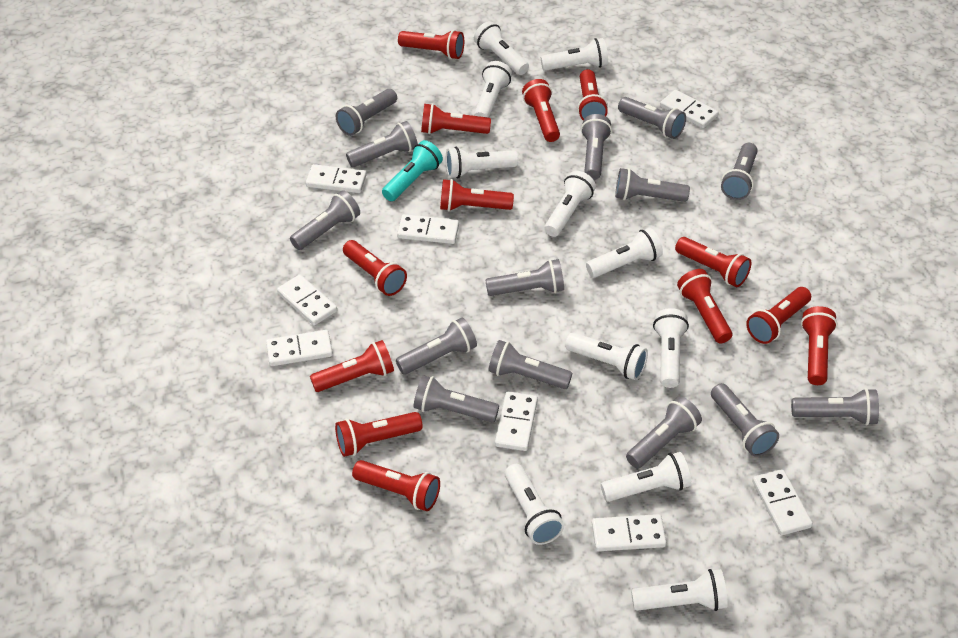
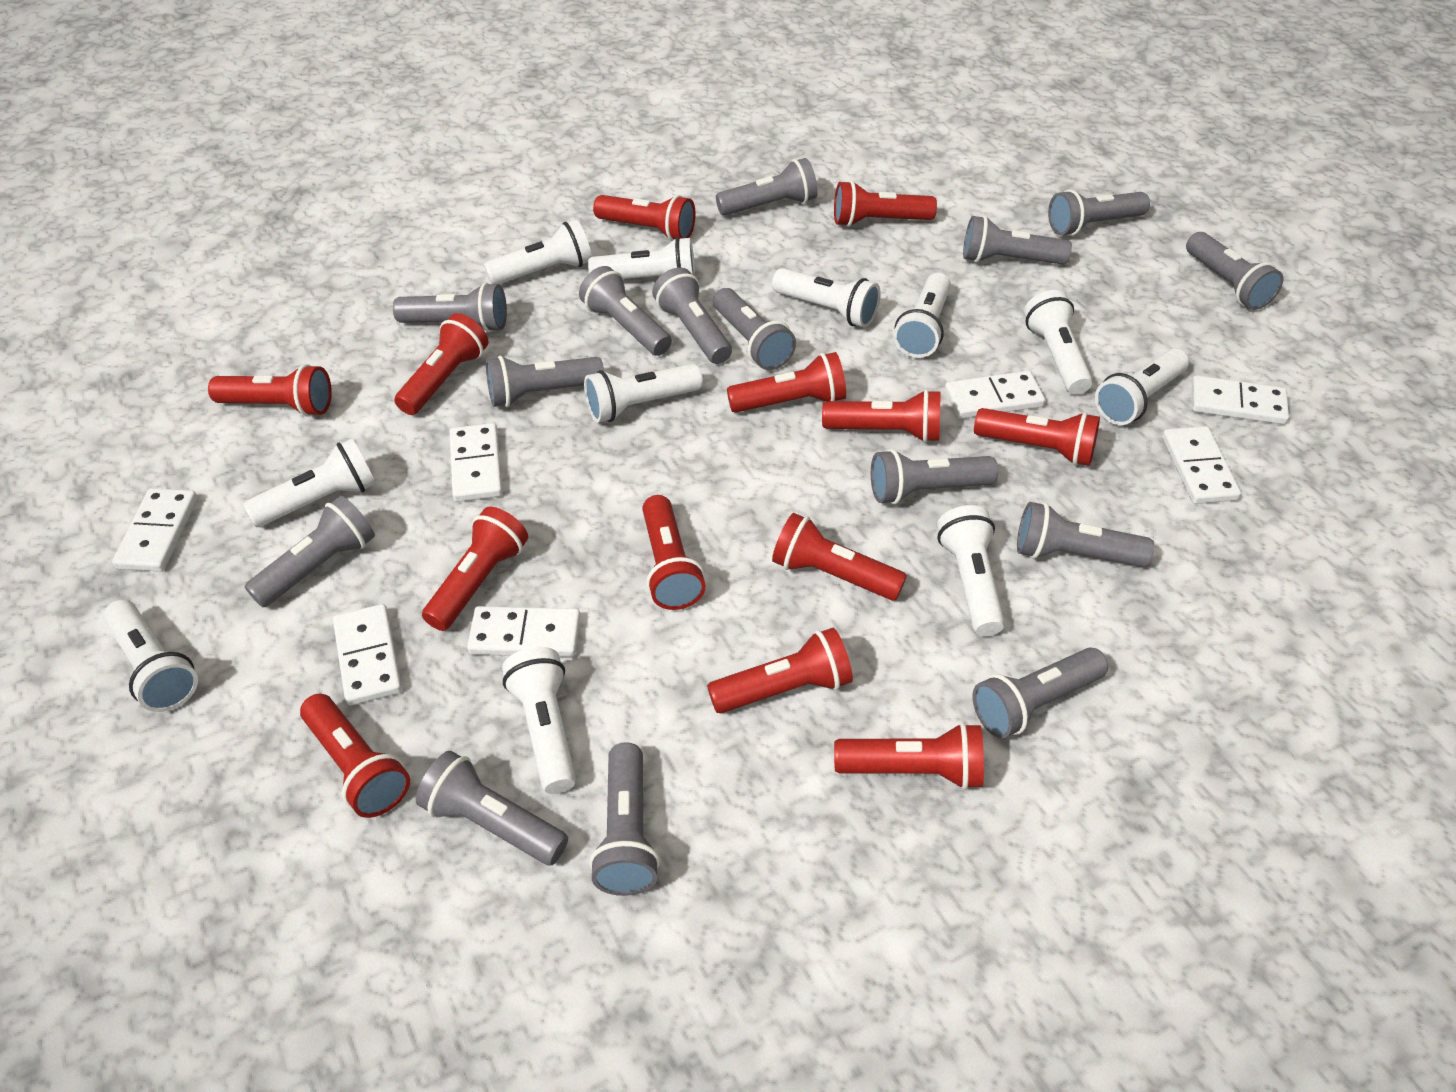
grey flashlight: [290,190,360,250] [336,89,397,136] [346,121,418,167] [396,318,477,374] [413,375,499,422] [485,259,564,296] [488,340,572,389] [581,114,612,180] [615,168,690,202] [618,97,686,139] [626,397,702,468] [711,383,779,457] [721,143,758,200] [791,388,879,426] = 14 -> [245,496,375,607] [393,283,507,332] [416,751,568,865] [486,355,604,407] [579,266,672,356] [589,742,660,896] [652,267,732,364] [713,288,796,370] [716,158,818,216] [871,449,998,504] [963,216,1072,265] [972,647,1108,739] [1017,502,1154,567] [1048,190,1150,236] [1186,232,1283,310] = 15
turquoise flashlight: [382,140,443,201] = 1 -> none = 0
white domino: [266,330,333,366] [277,275,337,326] [306,164,367,193] [397,214,459,244] [495,392,538,451] [592,514,666,551] [660,90,718,128] [752,469,813,535] = 8 -> [112,488,198,572] [333,604,402,705] [450,423,502,502] [467,606,581,657] [945,371,1045,419] [1162,426,1241,504] [1192,375,1289,424] = 7

